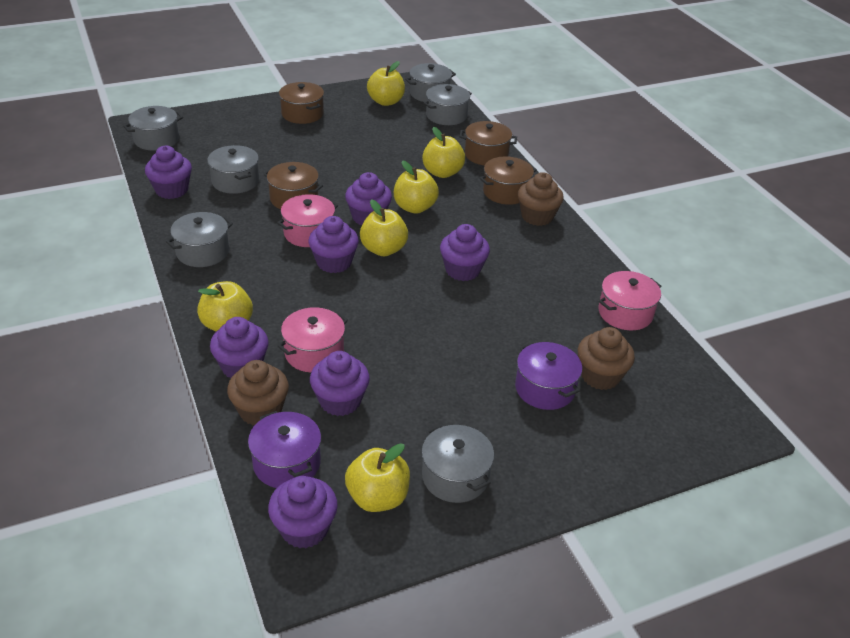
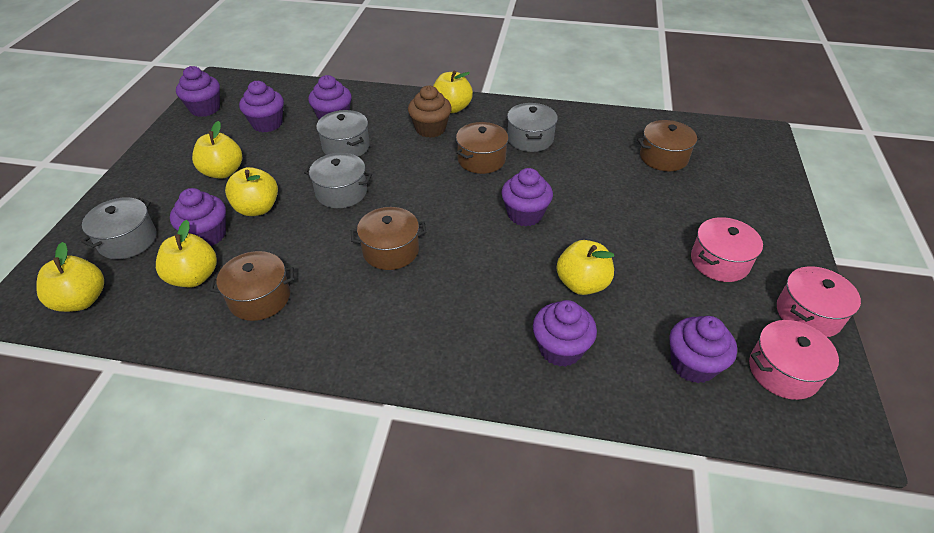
brown cupcake: [227,360,289,426] [518,172,564,226] [578,327,635,390] = 3 -> [408,85,452,138] = 1
grey pot: [123,106,183,151] [166,212,233,267] [207,145,259,194] [405,63,456,102] [422,424,494,503] [423,84,472,125] = 6 -> [81,197,157,259] [304,153,372,208] [316,110,370,157] [507,103,558,152] = 4
purple pot: [248,411,321,488] [515,342,582,410] = 2 -> none = 0

